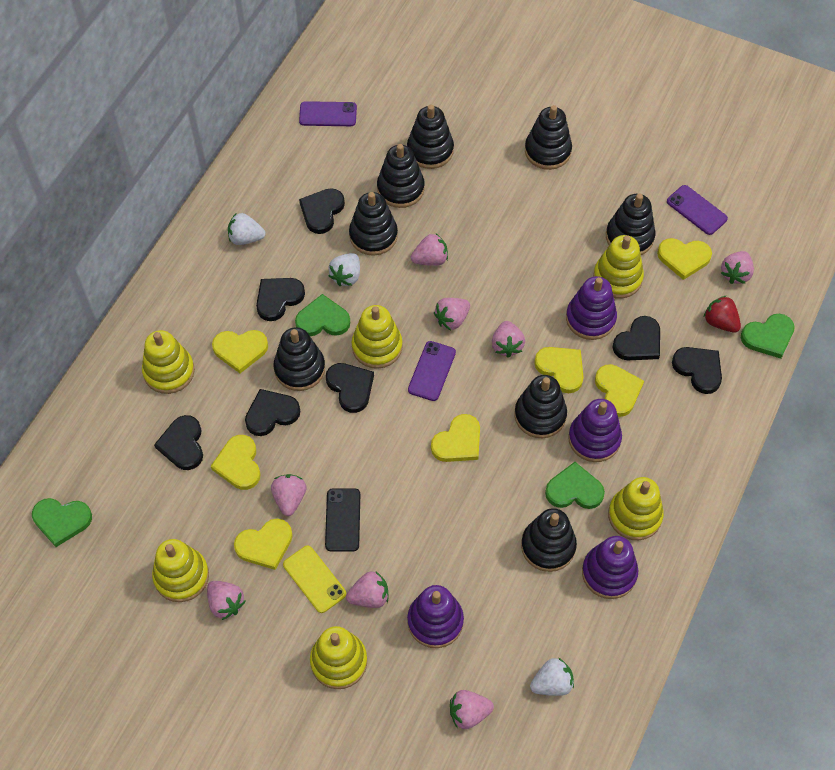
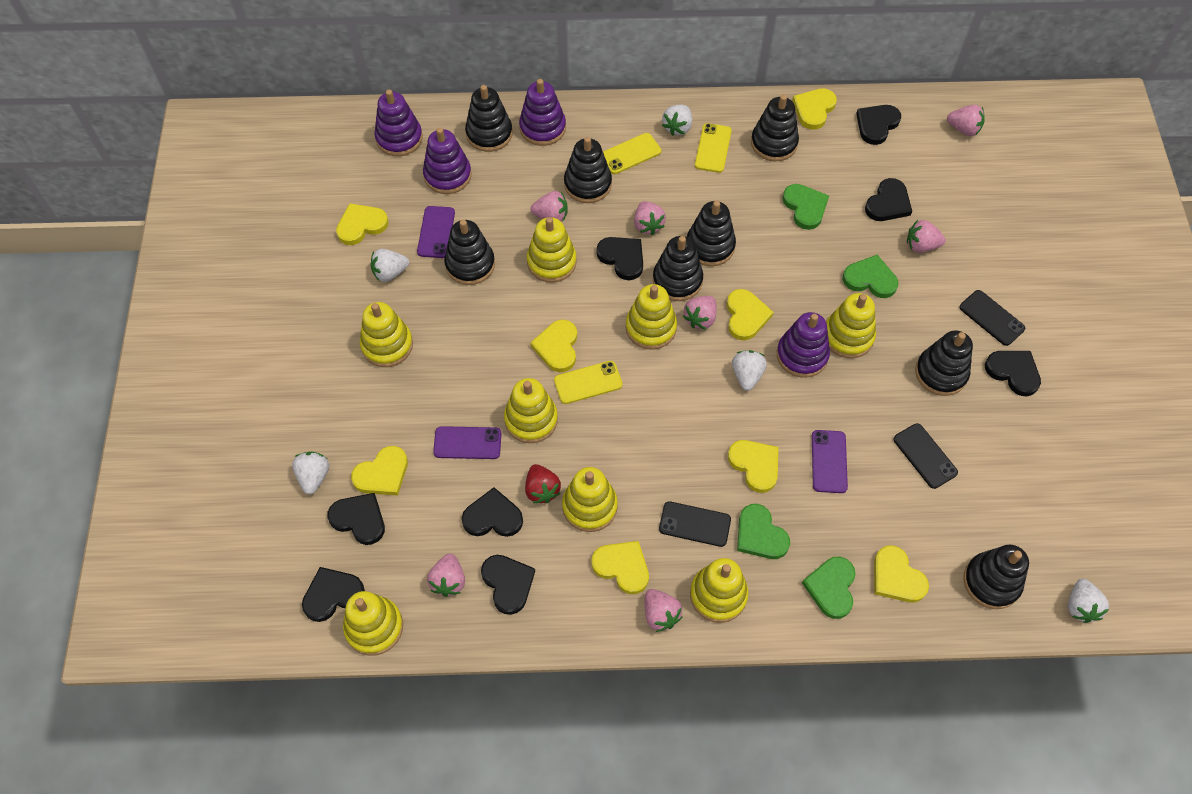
black heart: [154,415,203,470] [245,389,300,436] [256,278,305,321] [299,188,345,234] [326,363,374,413] [613,316,660,360] [672,347,722,394] = 7 -> [302,567,365,622] [327,493,385,545] [462,487,523,537] [481,555,535,615] [597,237,643,280] [856,105,901,145] [865,178,912,221] [985,351,1041,396] = 8
black phone: [325,488,360,551] = 1 -> [659,501,731,547] [894,423,958,489] [960,290,1025,346] = 3
pink strawberry: [207,581,245,620] [271,474,307,516] [346,572,388,608] [411,234,448,266] [434,298,470,330] [450,690,494,729] [492,321,525,358] [721,251,754,284] = 8 -> [427,553,465,597] [530,191,568,222] [634,201,666,235] [645,589,682,632] [683,296,717,330] [907,220,946,253] [947,105,985,136] = 7
white strawberry: [228,213,265,245] [328,253,360,286] [530,658,574,696] = 3 -> [292,452,329,494] [371,249,409,282] [662,105,692,136] [732,350,767,391] [1068,579,1109,623] = 5
yellow heart: [211,435,261,490] [212,330,268,373] [234,519,293,570] [431,414,480,462] [534,347,584,393] [595,364,644,417] [657,238,712,280] = 7 -> [336,203,389,245] [351,446,408,495] [530,320,577,372] [592,541,649,594] [727,289,774,340] [728,440,778,493] [792,88,837,130] [874,545,929,602] = 8
yellow phone: [283,546,346,613] = 1 -> [554,361,623,404] [603,133,661,174] [695,123,732,173] = 3
yellow stacking toy: [142,330,195,394] [152,539,209,602] [310,626,367,689] [352,305,403,369] [593,235,644,299] [608,477,664,540] = 6 -> [343,591,403,656] [360,302,413,367] [504,378,558,443] [527,217,577,283] [562,467,618,532] [626,284,677,350] [690,558,749,623] [826,293,876,358] = 8

